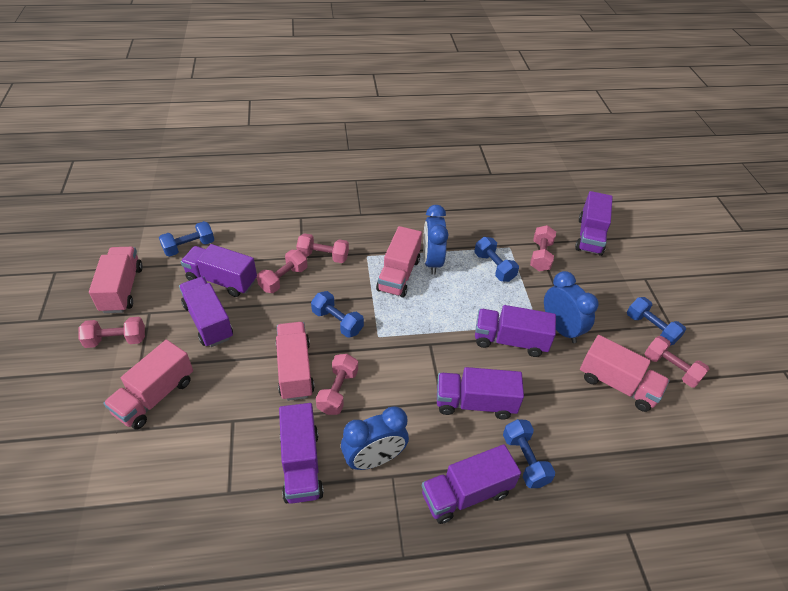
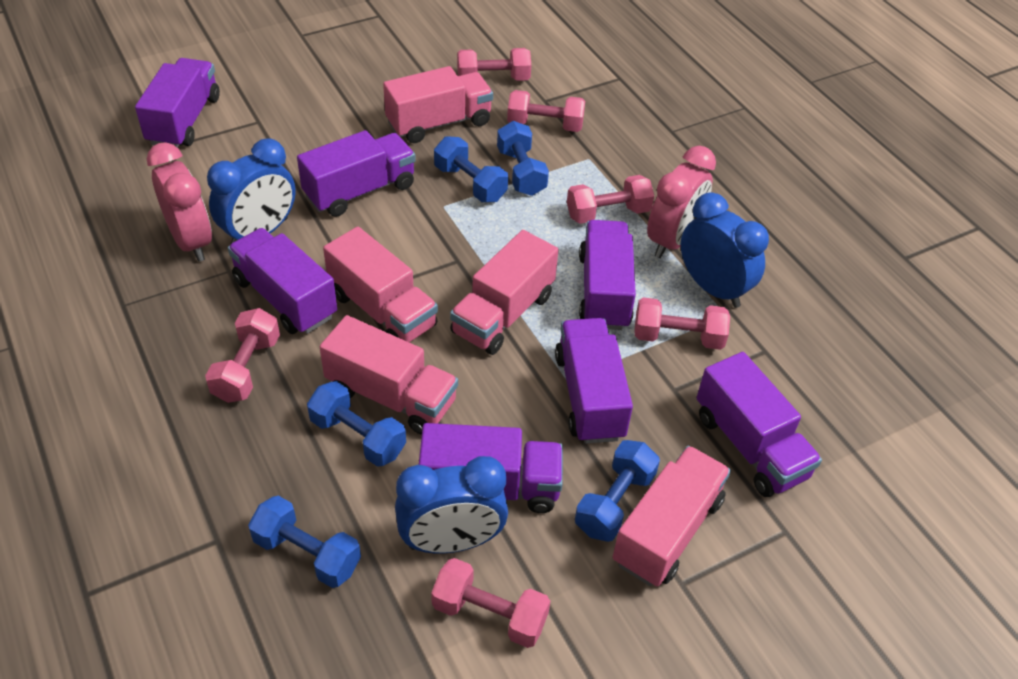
pink clock: none = 0 -> [147,142,212,262] [647,146,716,258] = 2

